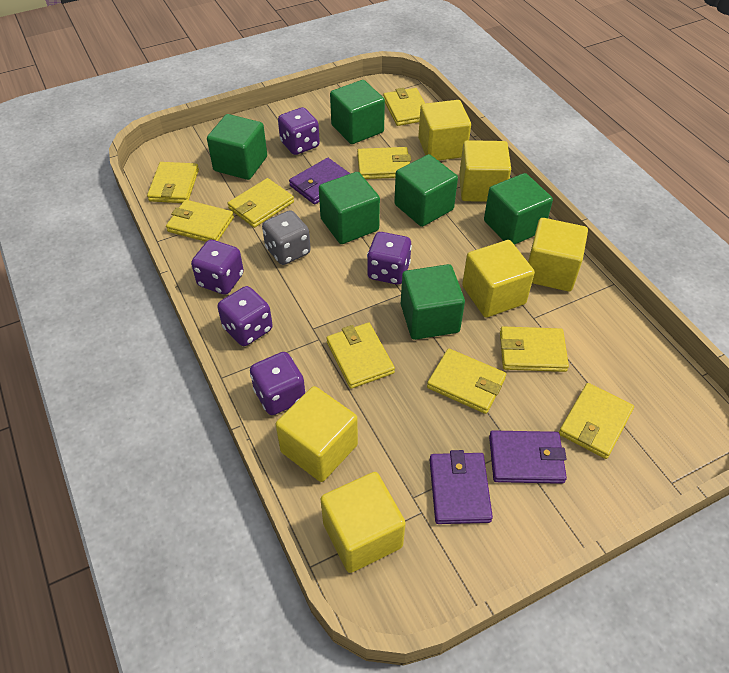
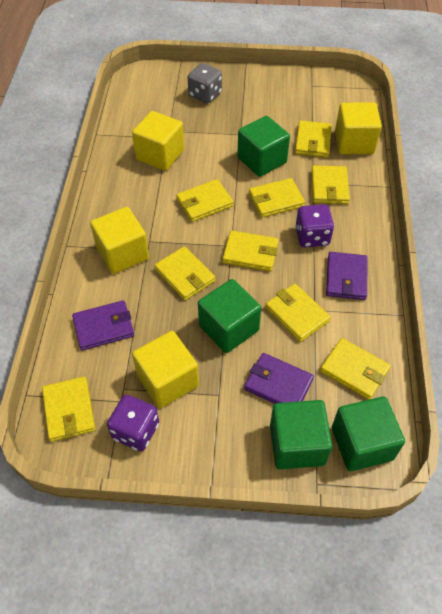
green cube: [207,114,267,180] [319,172,380,244] [330,80,385,144] [394,154,458,227] [401,264,465,340] [484,173,553,245] = 6 -> [198,279,261,353] [237,116,290,177] [270,400,333,469] [332,396,405,471] = 4
purple dice: [191,240,244,295] [217,286,273,346] [250,352,305,415] [278,107,320,155] [367,232,412,285] = 5 -> [107,395,159,451] [295,204,334,247] = 2
yellow cube: [276,386,358,482] [321,472,406,573] [418,100,471,161] [459,140,511,202] [462,240,535,318] [528,218,588,291] = 6 -> [90,207,149,274] [132,111,184,171] [132,331,199,408] [335,102,382,154] = 4

